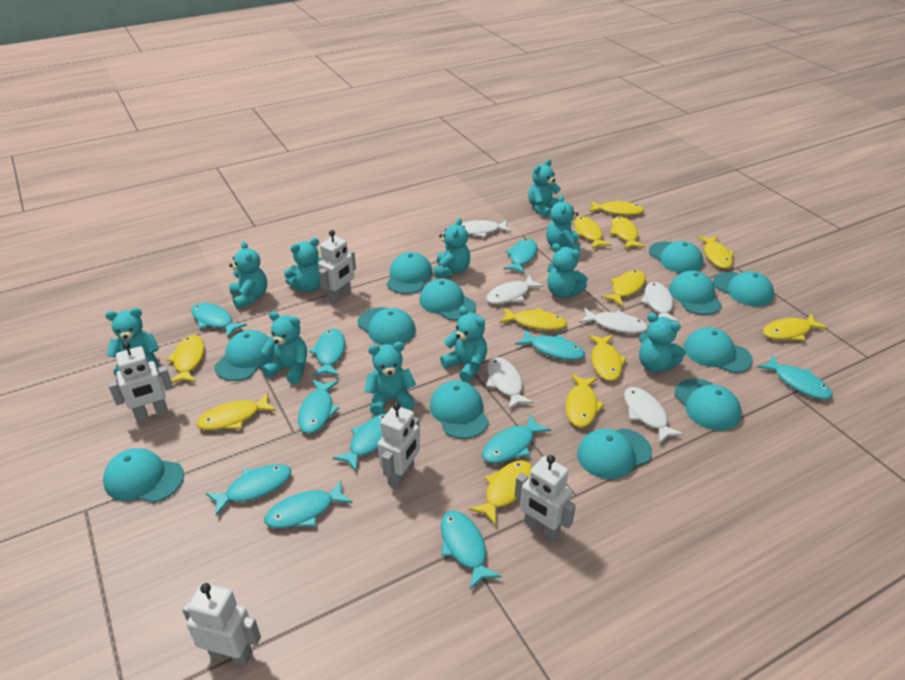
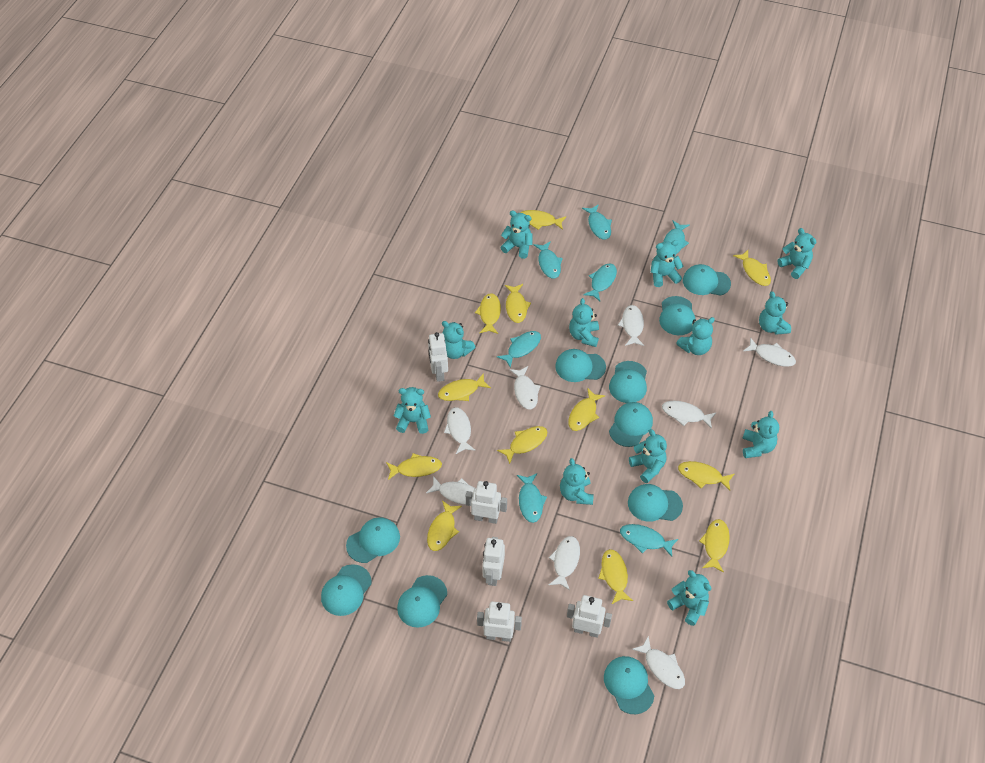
turquoise cap: [103,448,184,503] [215,330,275,381] [357,307,416,345] [387,252,433,294] [419,278,476,320] [430,380,489,439] [577,428,652,479] [649,241,703,273] [669,271,722,315] [675,379,741,431] [684,327,753,373] [713,271,774,306] = 12 -> [321,564,372,616] [346,517,400,563] [397,575,447,628] [555,349,606,382] [604,656,654,714] [609,361,647,403] [609,402,653,447] [628,484,683,522] [659,296,696,335] [683,264,731,296] = 10
turquoise fish: [191,303,247,337] [206,464,291,516] [264,480,353,528] [298,379,339,434] [309,329,345,376] [333,413,387,471] [441,511,502,589] [482,414,551,463] [503,239,537,274] [515,330,585,360] [758,355,833,399] = 11 -> [497,331,541,368] [517,473,547,523] [533,241,563,279] [582,204,612,240] [583,263,617,301] [620,524,678,557] [663,221,690,254] = 7
turquoise teddy bear: [105,308,159,376] [229,241,267,309] [261,311,307,384] [284,238,322,292] [365,342,416,415] [434,218,470,277] [440,306,487,382] [528,159,561,218] [546,195,580,251] [547,243,588,298] [639,313,686,372] = 11 -> [394,387,431,434] [442,321,476,359] [501,210,533,259] [560,458,594,505] [569,298,599,347] [629,429,667,483] [650,240,683,287] [667,570,712,626] [676,317,715,355] [742,411,779,458] [759,291,791,335] [778,228,816,279] = 12
white fish: [461,220,512,237] [486,275,544,304] [487,357,534,410] [579,308,648,334] [624,387,684,444] [641,282,679,322] = 6 -> [426,476,475,505] [444,407,476,454] [509,366,540,410] [549,536,580,590] [618,305,644,346] [632,636,685,689] [662,401,716,429] [743,337,796,367] = 8

